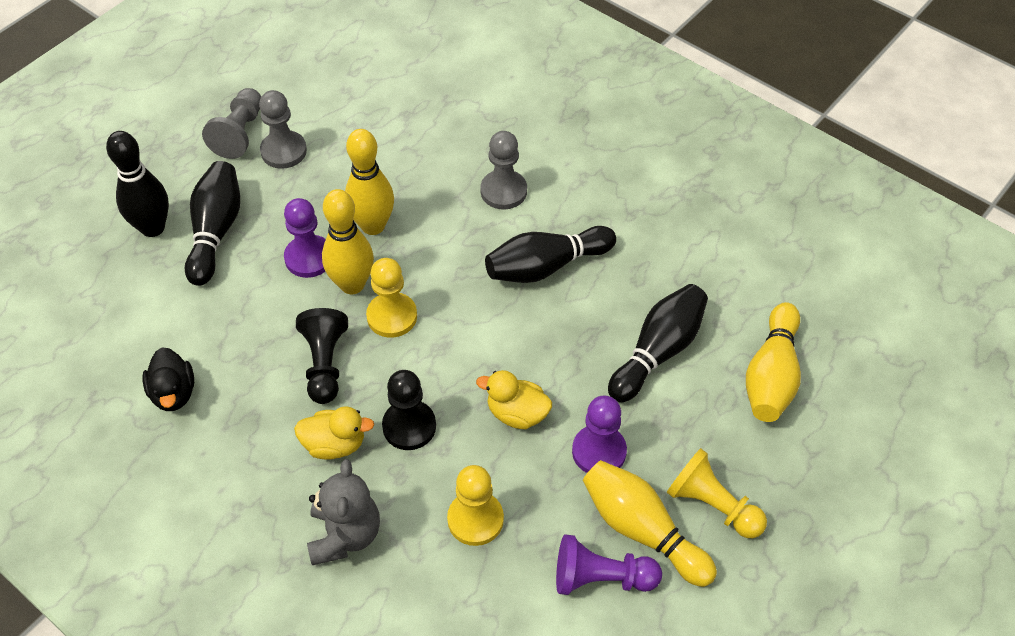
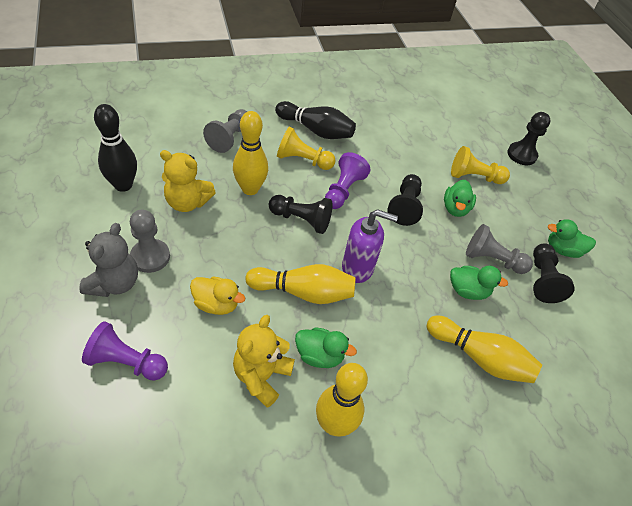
black bowling pin: [106,131,169,237] [185,161,240,286] [485,226,616,283] [608,284,708,402] = 4 -> [94,104,137,192] [275,101,356,139] = 2
black duck: [142,347,194,411] = 1 -> none = 0
black pawn: [296,308,348,404] [382,370,436,450] = 2 -> [269,195,332,234] [388,174,423,226] [507,112,551,165] [533,243,575,303] = 4
green duck: none = 0 -> [295,327,357,368] [444,180,476,217] [450,266,508,300] [548,219,596,258] = 4
purple pawn: [284,198,326,278] [556,534,662,595] [572,395,627,473] = 3 -> [82,321,168,381] [325,152,371,209] = 2
purple soap dispenser: none = 0 -> [342,209,398,283] = 1
yellow duck: [294,406,374,460] [476,370,552,429] = 2 -> [190,276,245,315] = 1
yellow pawn: [366,258,417,338] [447,465,504,546] [667,448,767,538] = 3 -> [277,127,336,170] [451,146,510,184] = 2
yellow teddy bear: none = 0 -> [160,150,216,212] [233,315,295,408] = 2

